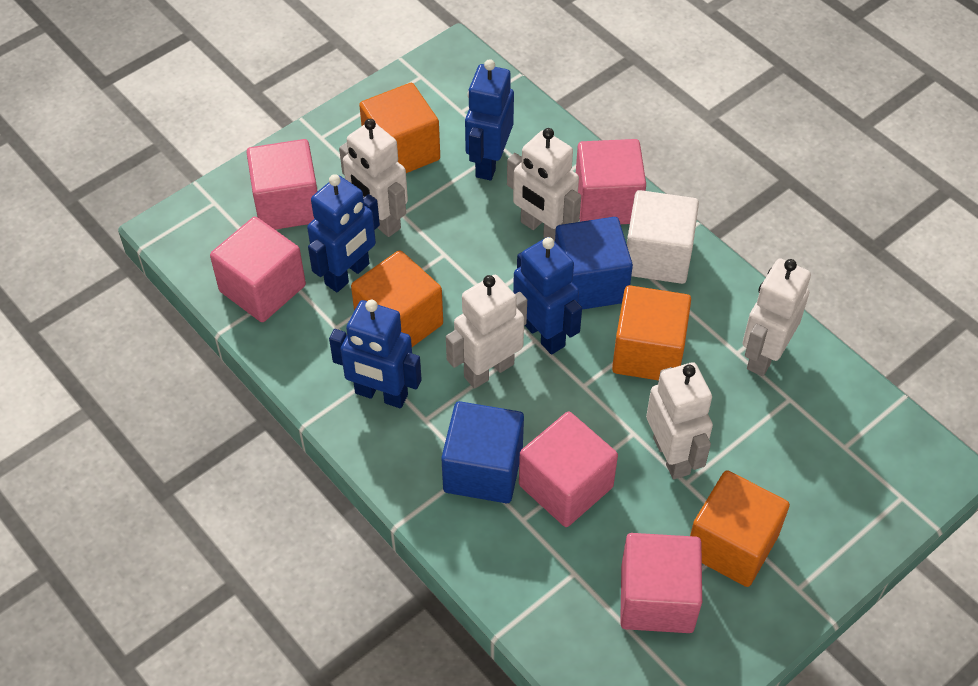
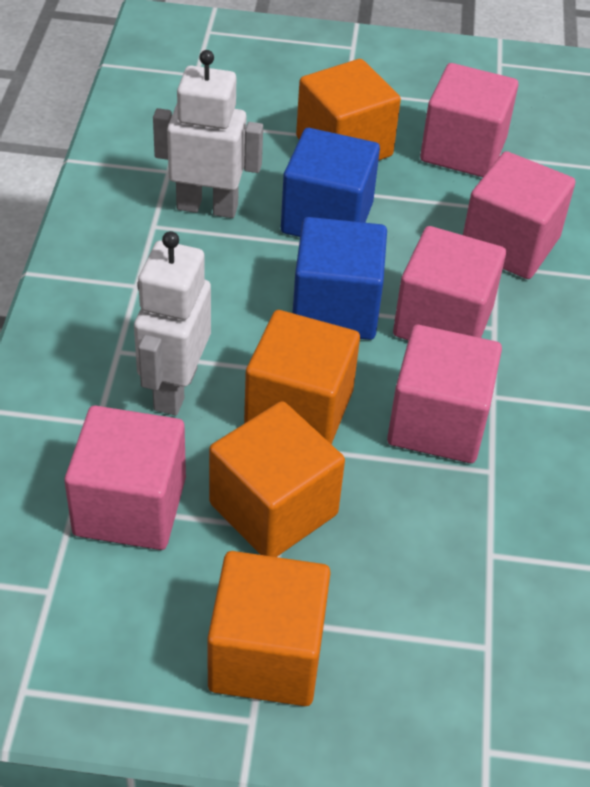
blue robot: [307,174,380,292] [329,300,422,408] [465,59,514,180] [513,237,582,355] = 4 -> none = 0
white cube: [627,190,699,284] = 1 -> none = 0
white robot: [339,119,408,237] [446,275,527,389] [507,128,581,241] [646,362,713,479] [742,258,811,376] = 5 -> [134,231,211,415] [153,50,263,218] = 2

